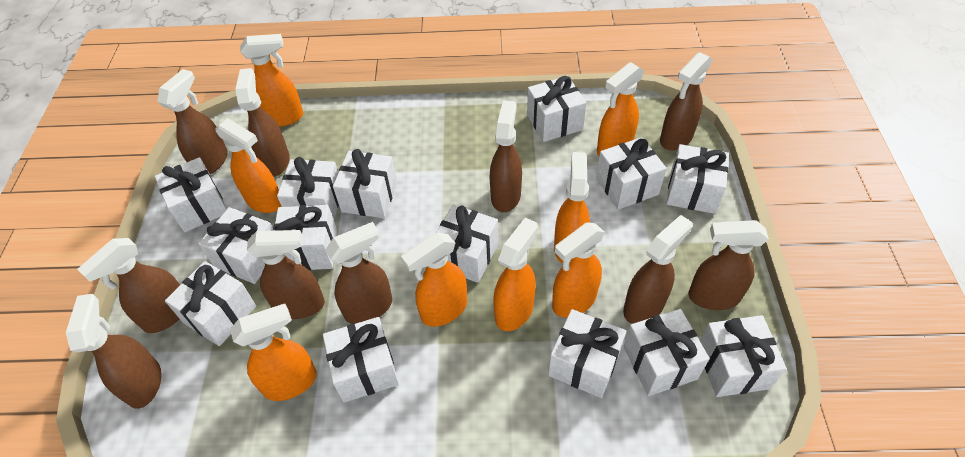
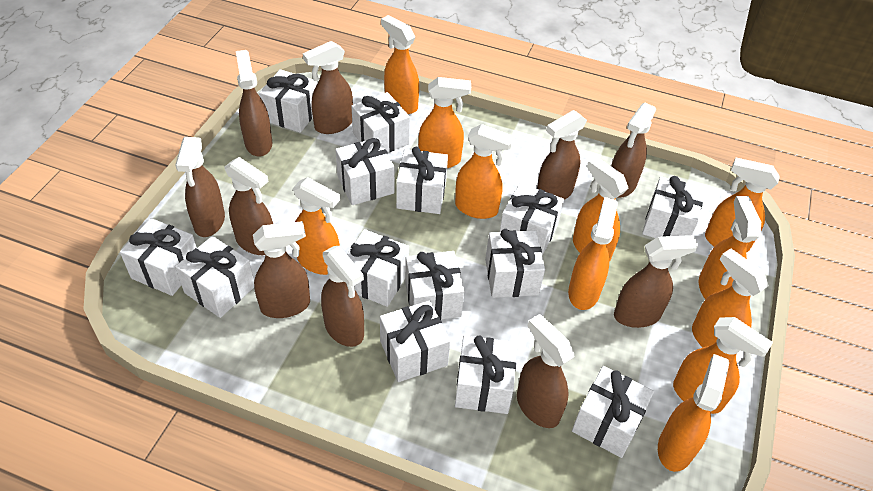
orange spray bottle: [215,118,282,213] [230,303,317,401] [240,34,303,127] [401,233,467,327] [493,218,538,331] [552,223,605,318] [554,152,590,264] [597,62,644,156] = 8 -> [293,177,340,275] [381,15,419,114] [418,77,471,168] [455,124,515,219] [568,197,618,310] [573,157,628,261] [658,354,729,472] [673,317,773,414] [692,249,769,347] [699,196,761,299] [705,158,780,252] = 11

